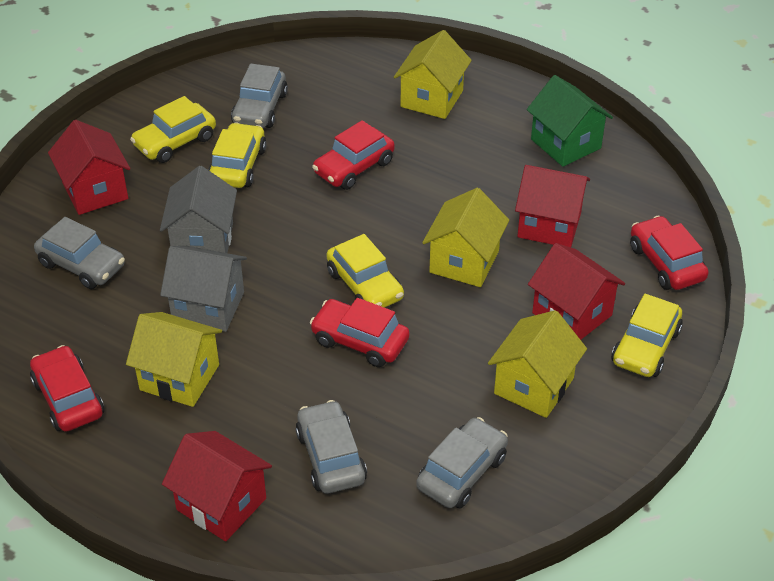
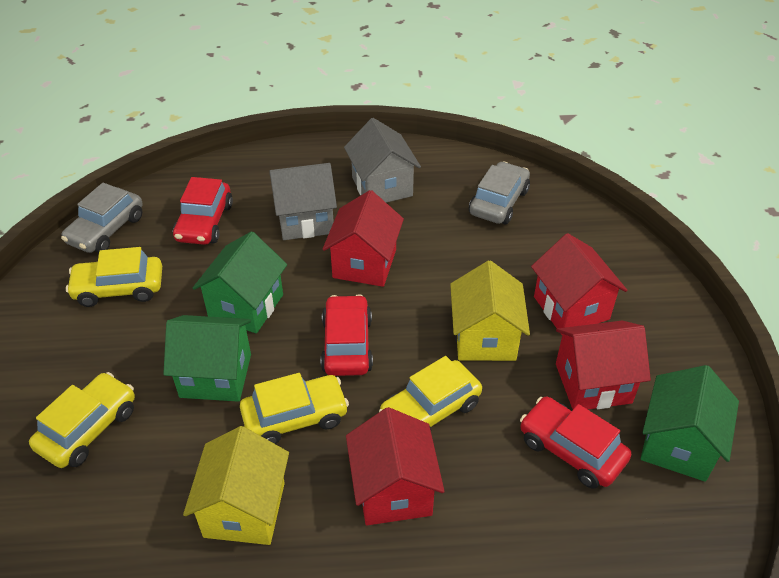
green house: [527,75,613,167] = 1 -> [163,315,251,402] [192,231,287,333] [641,365,739,482] = 3
grey car: [34,217,125,289] [231,64,288,128] [296,400,367,493] [416,417,508,509] = 4 -> [61,183,142,253] [469,161,530,224] = 2
red car: [30,345,104,432] [310,298,410,367] [312,120,395,190] [630,216,709,290] = 4 -> [173,177,233,245] [320,294,373,376] [520,396,631,489] = 3
yellow house: [126,312,222,407] [394,30,472,119] [422,188,509,287] [488,310,587,418] = 4 -> [183,426,289,545] [450,260,530,361] = 2

